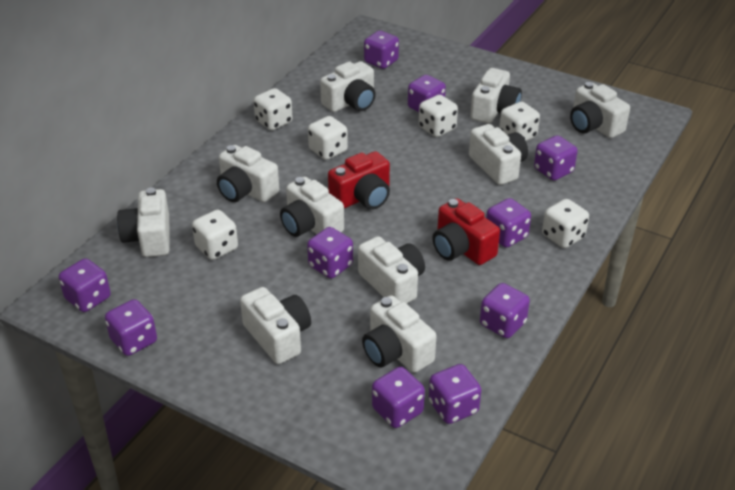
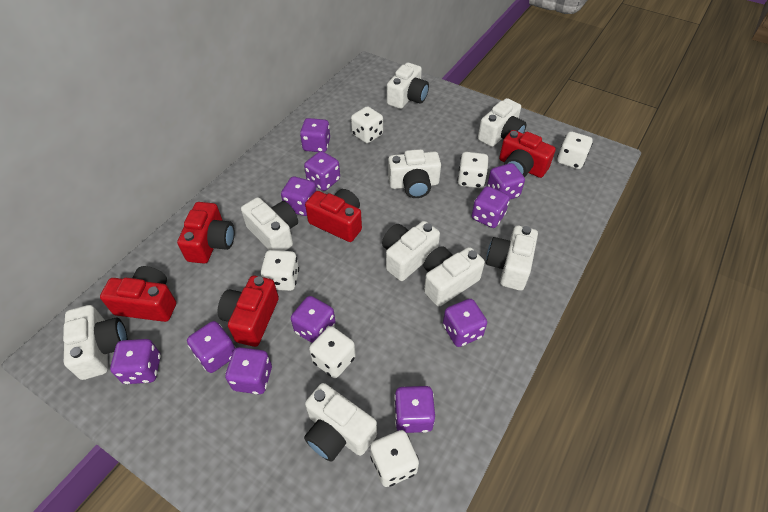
purple dice: [59,258,111,312] [105,299,157,356] [307,227,353,278] [364,30,399,69] [372,367,425,428] [408,75,446,112] [429,364,481,424] [480,283,530,338] [486,198,531,248] [534,135,578,181] = 10 -> [110,339,161,384] [187,321,236,373] [225,347,272,394] [281,176,317,216] [291,296,336,343] [300,118,330,152] [304,151,340,191] [394,386,435,433] [443,299,487,347] [472,186,510,228] [487,163,525,199] = 11
red camera: [328,151,390,210] [432,198,500,265] = 2 -> [100,266,176,322] [177,202,235,264] [218,276,279,347] [305,189,362,242] [499,130,556,178] = 5
white camera: [117,187,169,257] [217,145,279,202] [240,287,311,364] [280,176,344,237] [320,61,376,112] [358,236,425,304] [362,295,437,373] [469,124,528,185] [470,68,522,123] [570,82,630,138] = 10 -> [63,305,128,380] [241,197,298,251] [304,383,377,462] [382,221,440,281] [387,62,429,109] [388,149,441,198] [423,247,485,307] [478,98,527,147] [486,225,538,291] = 9

